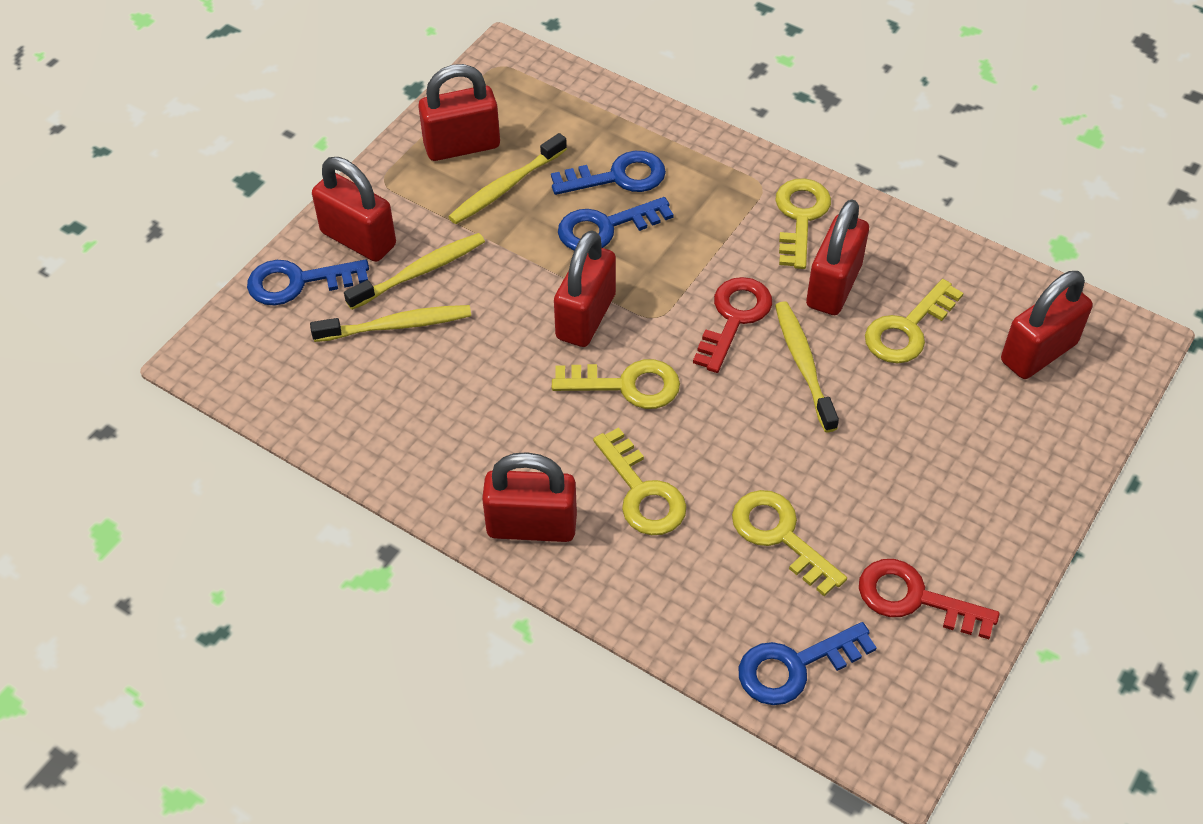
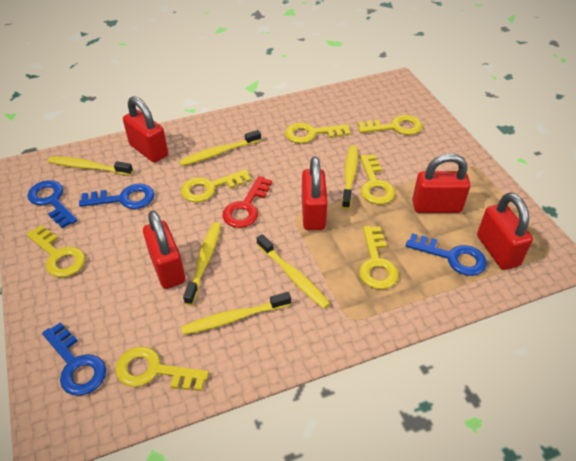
red key: [693,277,772,373] [859,559,1000,639] = 2 -> [222,176,272,228] = 1
red padlock: [312,157,396,262] [418,64,500,161] [482,452,577,542] [554,230,616,347] [806,199,869,315] [1001,271,1093,379] = 6 -> [123,96,168,163] [143,211,185,289] [302,157,328,230] [412,153,470,213] [477,193,533,270] = 5
yellow key: [552,359,680,409] [593,427,686,535] [732,490,847,596] [775,178,831,269] [865,279,963,363] = 5 -> [26,225,85,277] [115,346,209,391] [181,169,251,202] [285,123,350,143] [358,115,422,135] [359,226,399,289] [360,155,395,204] = 7
yellow toothbrush: [310,305,471,342] [344,233,485,310] [448,133,567,224] [775,301,839,432] = 4 -> [48,157,133,175] [179,130,261,166] [181,292,291,335] [183,222,221,305] [257,234,330,309] [342,145,358,209] = 6

